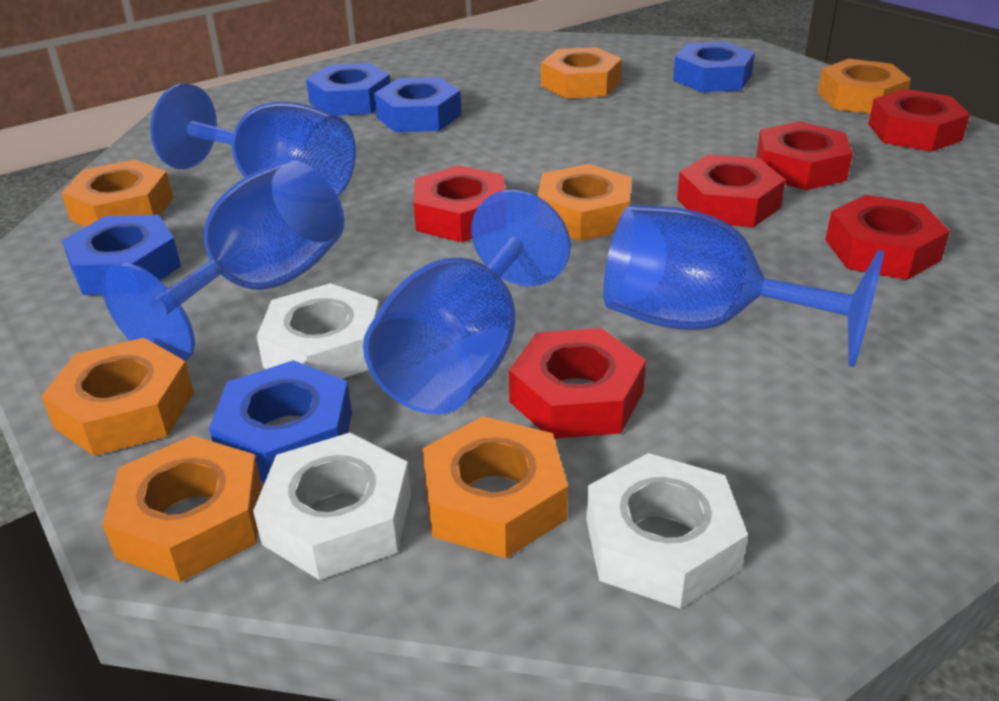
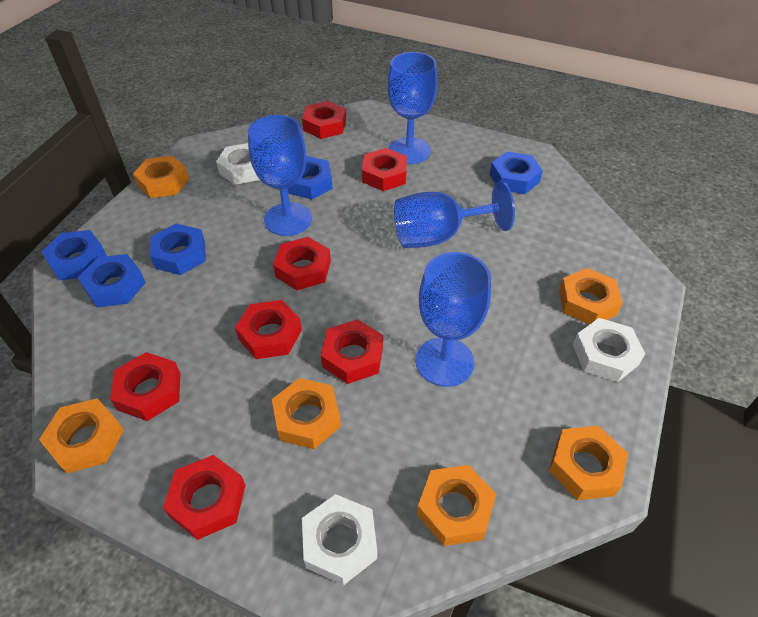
orange nut: [41,338,194,456] [61,159,173,227] [102,435,263,582] [422,416,568,558] [537,164,631,241] [541,47,622,99] [818,59,911,114] = 7 -> [39,398,124,473] [133,156,189,198] [272,378,341,449] [417,465,496,546] [549,426,628,500] [559,268,623,325] = 6
red nut: [414,165,505,242] [509,328,646,439] [677,154,785,227] [756,121,853,190] [825,195,950,280] [868,89,970,152] = 6 -> [110,352,181,421] [163,455,245,540] [235,300,302,359] [273,237,331,290] [302,101,346,139] [321,319,383,384] [362,148,407,191] = 7

